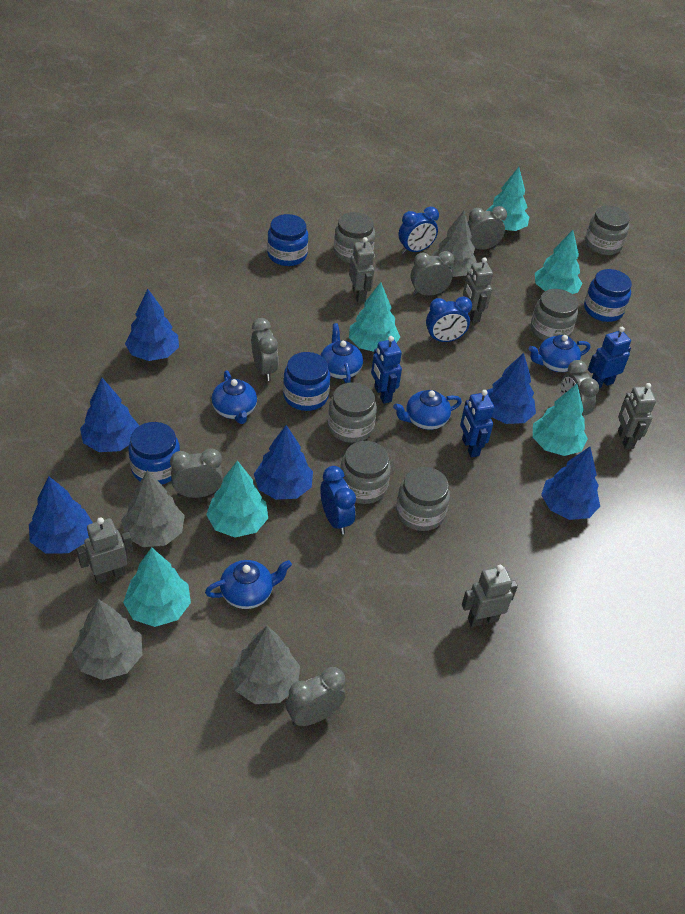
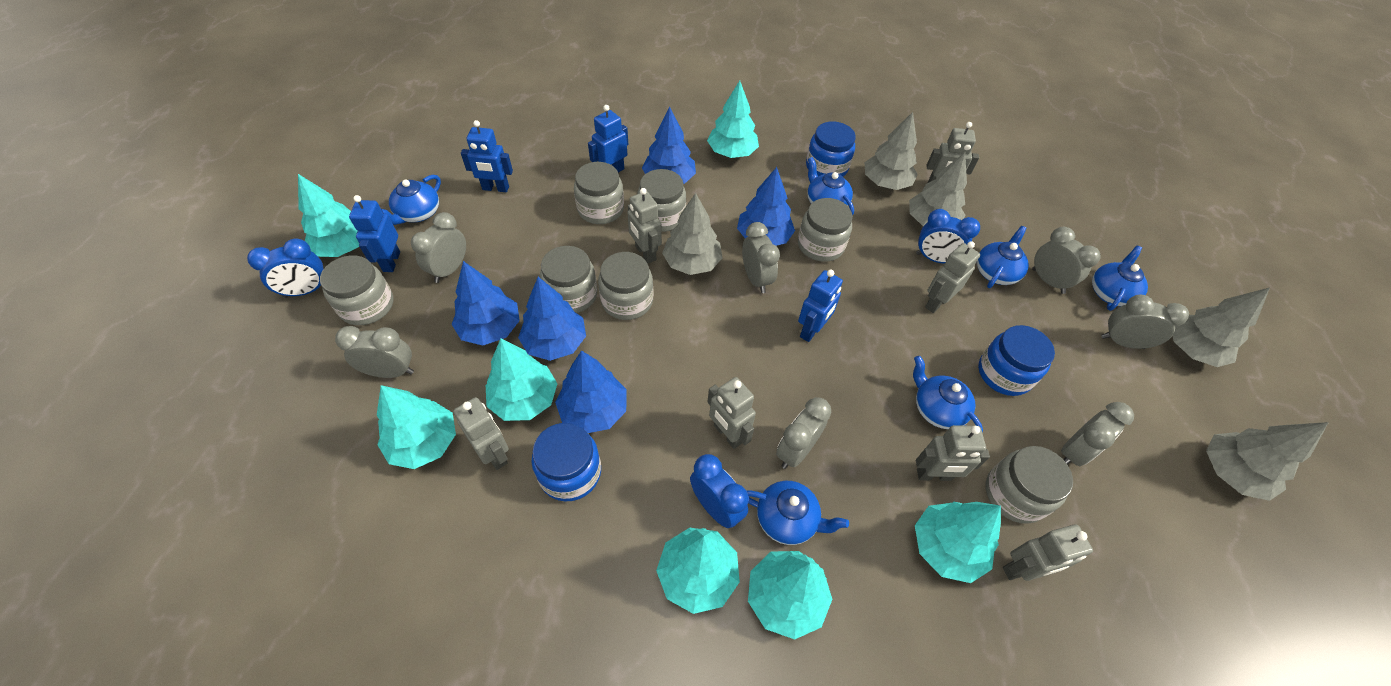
blue jar: [129,422,180,485] [267,214,308,266] [283,352,330,411] [584,269,632,322] = 4 -> [532,423,601,502] [806,121,856,177] [978,325,1055,396] = 3
blue robot: [371,336,402,404] [460,390,494,457] [588,327,631,388] = 3 -> [349,195,400,272] [461,120,513,192] [588,105,628,172] [798,270,843,342] = 4
blue teapot: [205,560,292,609] [211,370,257,424] [321,323,363,383] [393,390,462,430] [529,335,590,372] = 5 -> [382,175,441,225] [746,481,849,545] [807,157,854,215] [913,356,983,433] [977,226,1029,288] [1092,246,1148,311] = 6
blue tree: [29,477,93,554] [80,378,139,452] [125,289,179,361] [254,425,313,500] [487,353,536,424] [541,447,600,520] = 6 -> [452,261,520,346] [518,277,586,361] [555,350,627,433] [642,107,696,184] [737,167,795,246] = 5
grey clock: [170,448,223,498] [251,318,278,381] [286,667,346,726] [411,251,454,296] [468,206,507,250] [561,360,599,416] = 6 -> [335,326,414,378] [411,212,466,283] [742,222,780,293] [776,397,831,469] [1032,227,1101,294] [1061,402,1134,466] [1101,295,1189,349] = 7
grey jar: [328,382,377,443] [334,212,375,263] [340,441,391,504] [396,467,450,531] [531,289,578,341] [585,206,630,255] = 6 -> [320,255,393,325] [540,246,597,313] [574,162,624,224] [598,252,654,320] [637,169,686,232] [798,198,853,262] [985,446,1073,524] = 7
grey robot: [76,517,133,584] [349,237,374,303] [462,565,518,627] [463,257,493,323] [618,383,656,449] = 5 -> [453,397,509,470] [627,188,662,263] [708,377,756,449] [916,425,990,481] [925,241,980,313] [926,122,979,183] [1003,525,1093,581] = 7
grey tree: [72,599,142,680] [121,470,185,547] [231,626,300,704] [432,211,477,277] = 4 -> [662,193,722,275] [865,112,918,190] [909,153,967,226] [1173,288,1270,367] [1206,422,1329,501] = 5
turquoise tree: [123,548,191,627] [206,461,268,537] [349,282,400,352] [487,167,529,231] [533,384,588,456] [535,230,582,294] = 6 -> [298,174,359,257] [377,385,456,469] [486,338,557,421] [656,528,740,614] [707,81,759,158] [748,551,832,640] [915,502,1001,583] = 7

